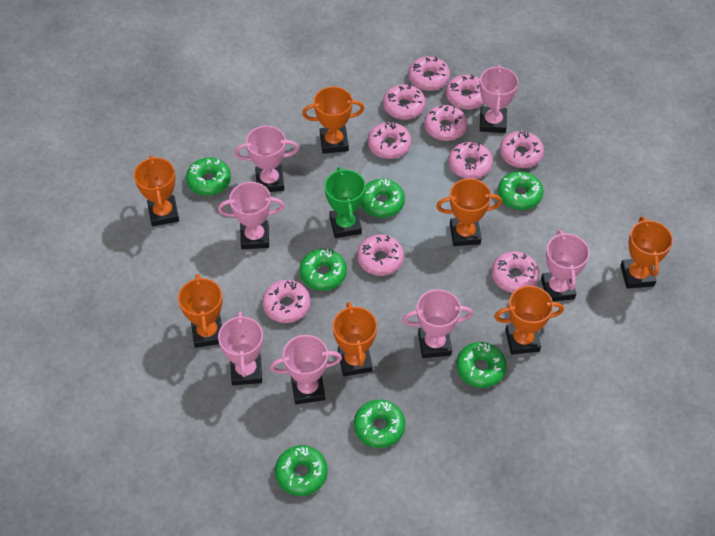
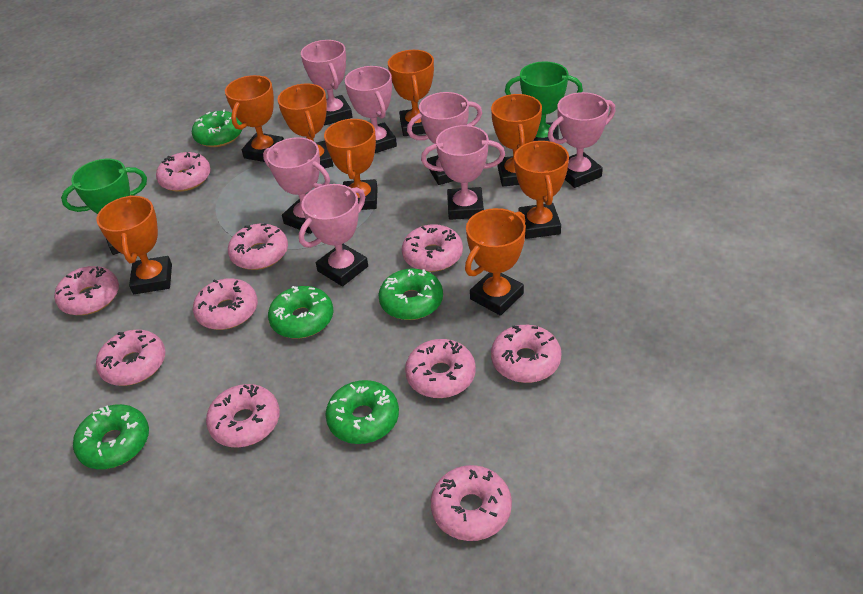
green donut: [186,157,231,196] [275,445,328,496] [299,249,347,291] [354,400,405,448] [361,179,405,218] [456,342,507,388] [498,171,543,210] = 7 -> [73,404,149,469] [192,109,243,147] [268,286,333,338] [325,380,399,444] [378,269,443,320] = 5
green trophy: [324,167,366,238] = 1 -> [61,159,147,255] [505,61,583,141] = 2
orange trophy: [134,155,179,226] [178,274,222,348] [302,87,364,154] [333,302,377,376] [436,178,502,246] [494,286,564,355] [620,217,673,289] = 7 -> [97,195,172,294] [225,75,284,162] [278,83,333,169] [324,119,378,210] [388,50,434,136] [465,208,526,316] [491,94,542,187] [514,141,569,239] = 8

